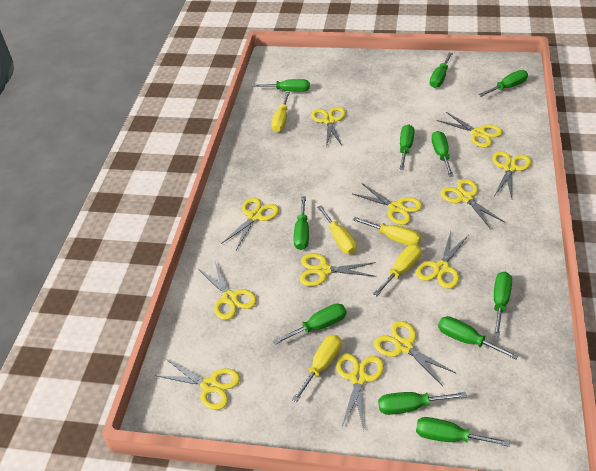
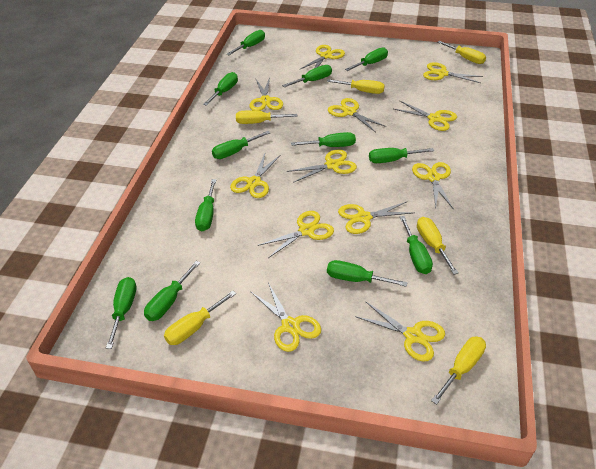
green screwdriver: [252,79,310,92] [273,303,346,345] [293,196,309,250] [378,392,467,415] [399,124,415,170] [416,417,510,447] [430,53,453,88] [432,131,454,177] [438,316,519,360] [478,70,528,97] [494,272,512,337] = 11 -> [106,277,136,349] [144,261,200,321] [195,179,216,231] [203,72,238,106] [212,131,270,159] [227,30,265,55] [282,65,332,87] [291,132,356,147] [327,260,408,287] [345,47,388,71] [369,148,434,163] [400,216,433,274] = 12
yellow screwdriver: [271,92,290,132] [292,335,341,402] [317,205,357,254] [353,217,421,246] [373,245,421,296] = 5 -> [164,291,236,345] [236,110,298,124] [327,79,385,94] [417,217,458,274] [431,336,486,405] [437,41,486,64] = 6

